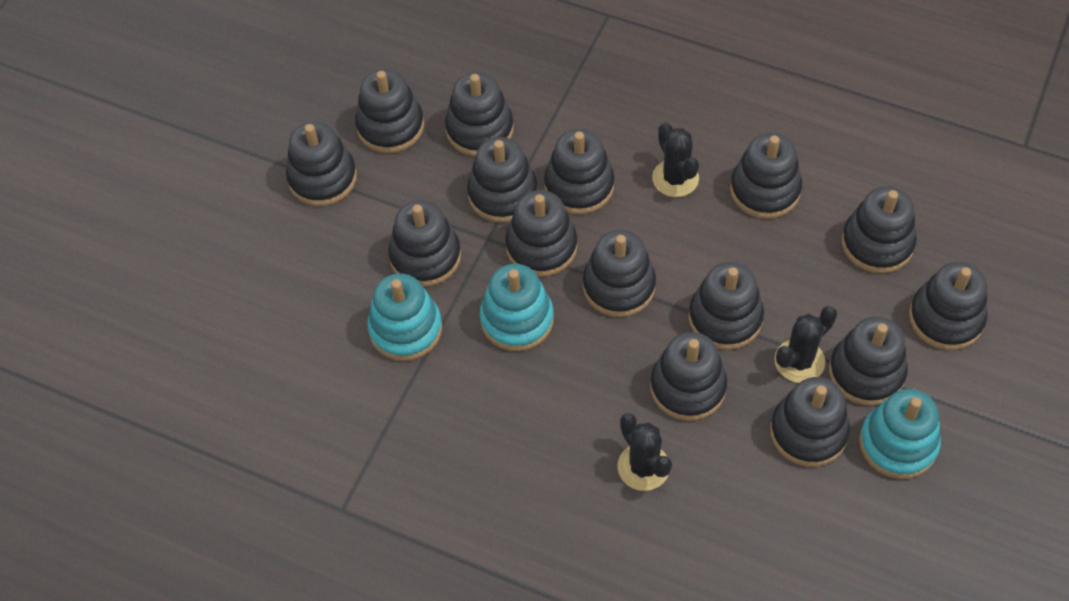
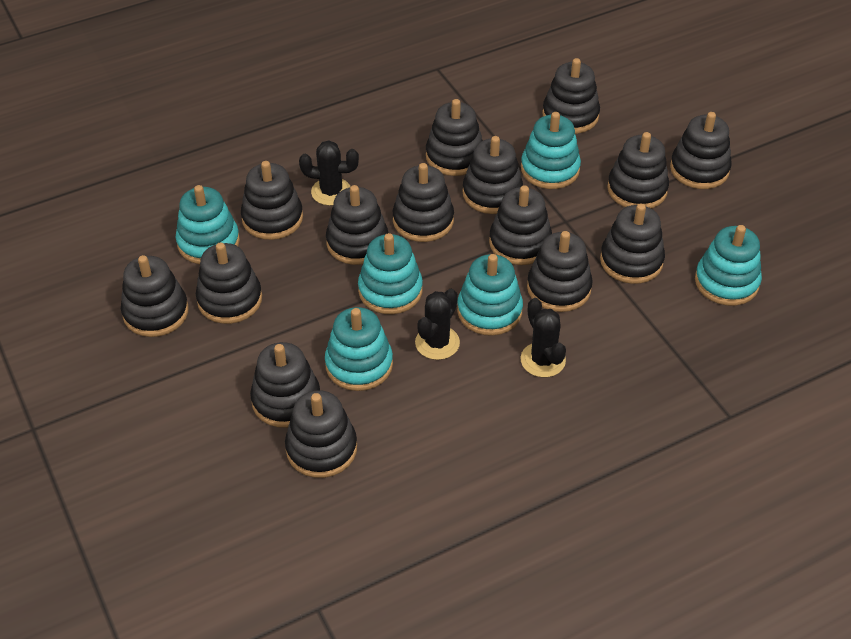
turquoise stacking toy: [367,273,442,361] [480,264,554,351] [859,389,941,479] = 3 -> [176,185,240,264] [325,307,393,391] [358,233,423,314] [457,254,523,336] [521,112,581,189] [695,225,762,306] = 6

